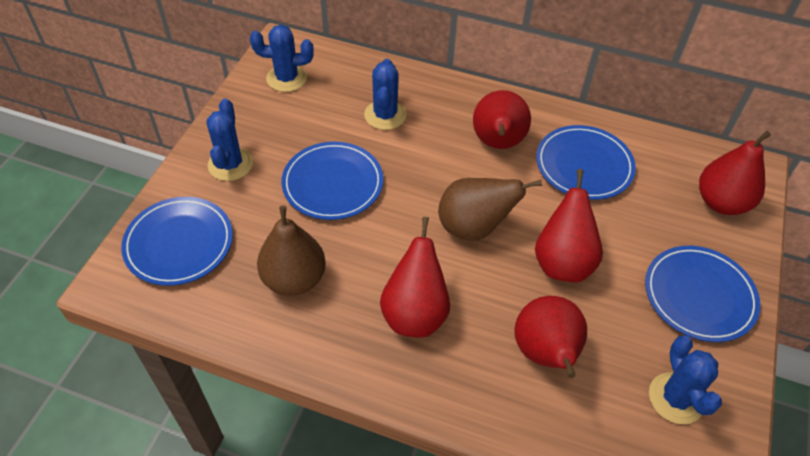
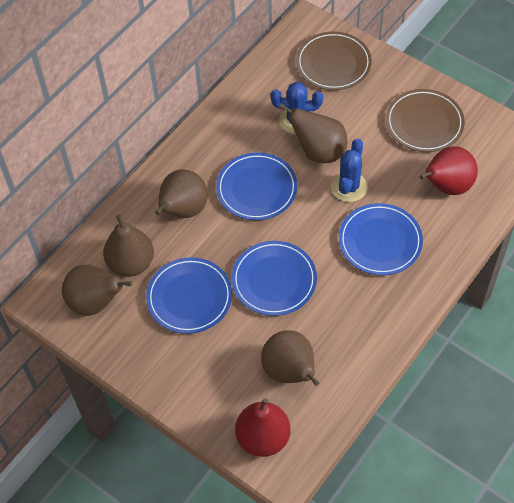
blue cactus: [206,99,253,181] [250,25,314,92] [364,59,407,130] [649,335,722,424] = 4 -> [271,82,323,134] [331,139,368,202] = 2
brown pear: [257,206,326,296] [438,178,542,241] = 2 -> [62,264,133,316] [103,215,154,277] [155,169,208,218] [261,330,319,386] [279,104,348,163] = 5
brown plate: none = 0 -> [296,31,372,90] [386,89,465,152] = 2
red pear: [380,217,450,338] [473,90,531,149] [514,296,587,378] [535,169,603,282] [699,131,771,215] = 5 -> [235,398,290,457] [419,146,478,195] = 2

